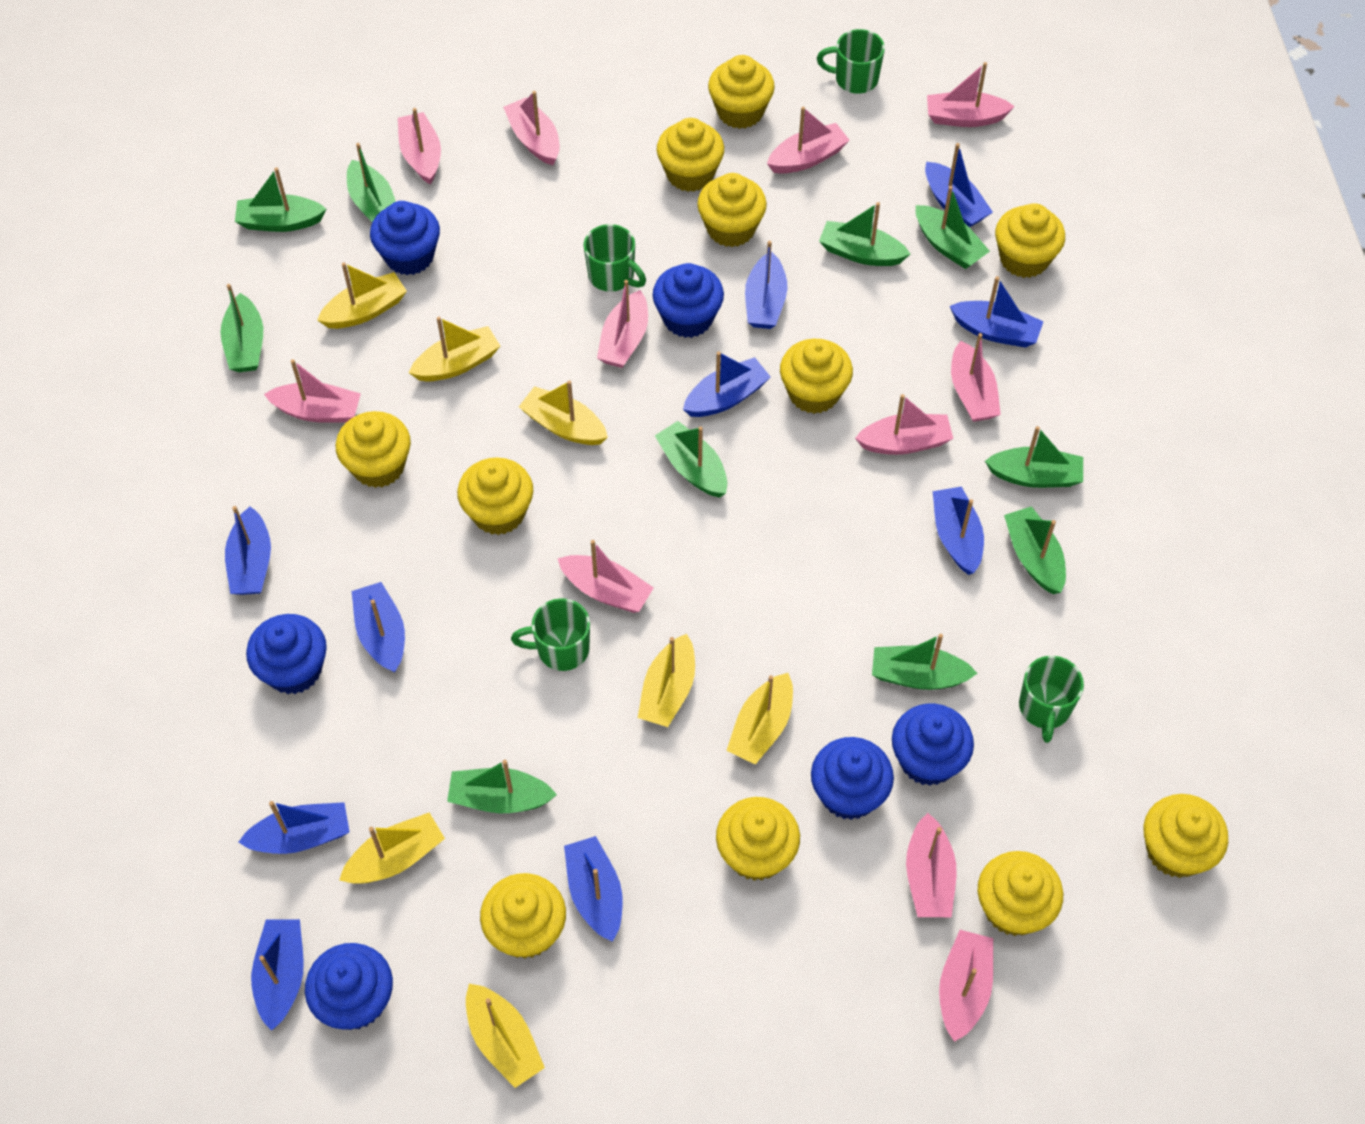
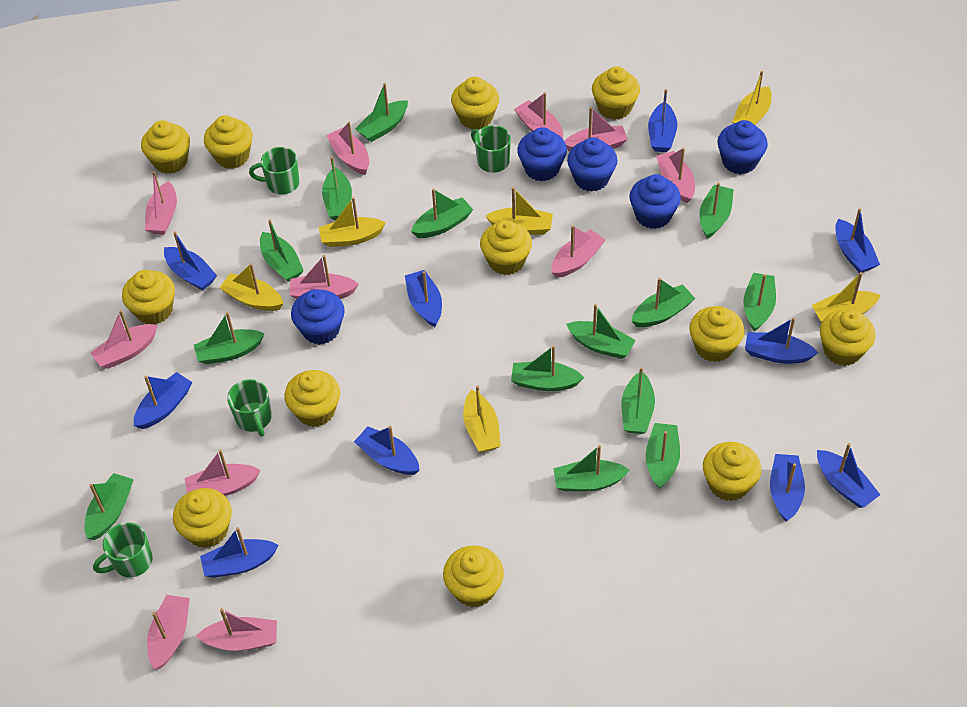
blue cupcake: [246,614,327,694] [305,943,393,1030] [370,201,440,275] [653,263,724,338] [811,737,894,820] [892,704,974,786] = 6 -> [291,289,345,345] [517,127,567,181] [567,137,618,191] [629,174,681,229] [717,120,768,174] = 5
green boat: [220,284,263,372] [235,167,326,232] [347,143,396,222] [447,760,557,813] [655,421,727,498] [819,202,910,266] [872,634,977,690] [916,186,990,269] [985,426,1083,488] [1004,506,1066,594] = 10 -> [85,473,134,540] [194,312,265,364] [260,219,304,282] [322,157,352,220] [355,83,408,142] [411,188,473,238] [511,345,584,391] [553,445,630,492] [566,304,636,359] [621,367,655,434] [631,278,695,327] [646,423,680,489] [699,183,734,239] [744,273,776,332] = 14
yellow boat: [317,262,407,329] [339,812,445,884] [409,317,500,382] [466,984,545,1088] [519,380,608,445] [638,634,695,727] [726,673,793,765] = 7 -> [219,263,284,311] [318,197,386,247] [463,385,501,453] [486,187,553,235] [732,71,772,125] [812,272,881,322] = 6
yellow cupcake: [336,411,411,488] [457,457,533,535] [480,873,566,959] [657,118,724,192] [697,173,767,247] [708,55,775,129] [716,797,800,881] [780,339,853,414] [978,851,1063,936] [995,203,1065,278] [1144,794,1228,878] = 11 -> [122,270,175,325] [141,120,190,174] [173,488,232,548] [204,115,253,169] [285,370,340,427] [443,545,504,607] [451,77,499,130] [480,220,532,275] [592,66,640,120] [689,306,744,362] [703,442,761,501] [820,310,875,366] = 12

